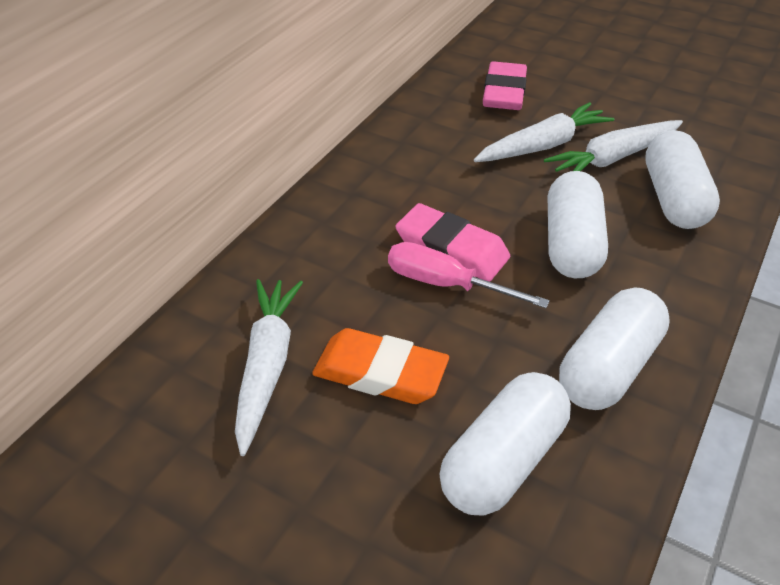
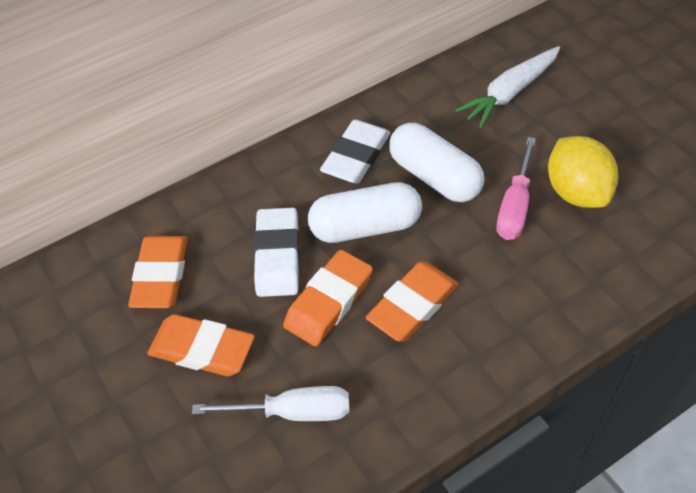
orange eraser: [312,328,449,404] = 1 -> [128,236,187,308] [147,314,255,376] [283,250,373,346] [366,262,458,341] = 4
pink eraser: [395,203,510,282] [483,61,527,110] = 2 -> none = 0
white capsule: [439,372,571,516] [548,171,608,278] [559,287,670,410] [645,130,720,229] = 4 -> [308,182,422,243] [389,123,484,202] = 2
white carrot: [235,279,303,456] [474,102,614,162] [544,120,683,172] = 3 -> [455,46,560,128] = 1
white eraser: none = 0 -> [254,208,300,297] [320,120,390,183] = 2
white screwdriver: none = 0 -> [192,386,349,421] = 1
yellow lemon: none = 0 -> [548,136,618,208] = 1

